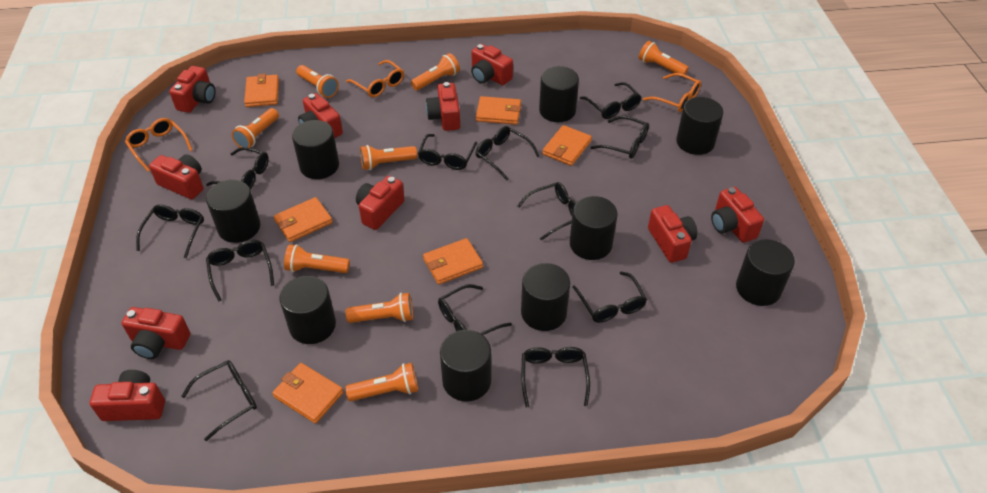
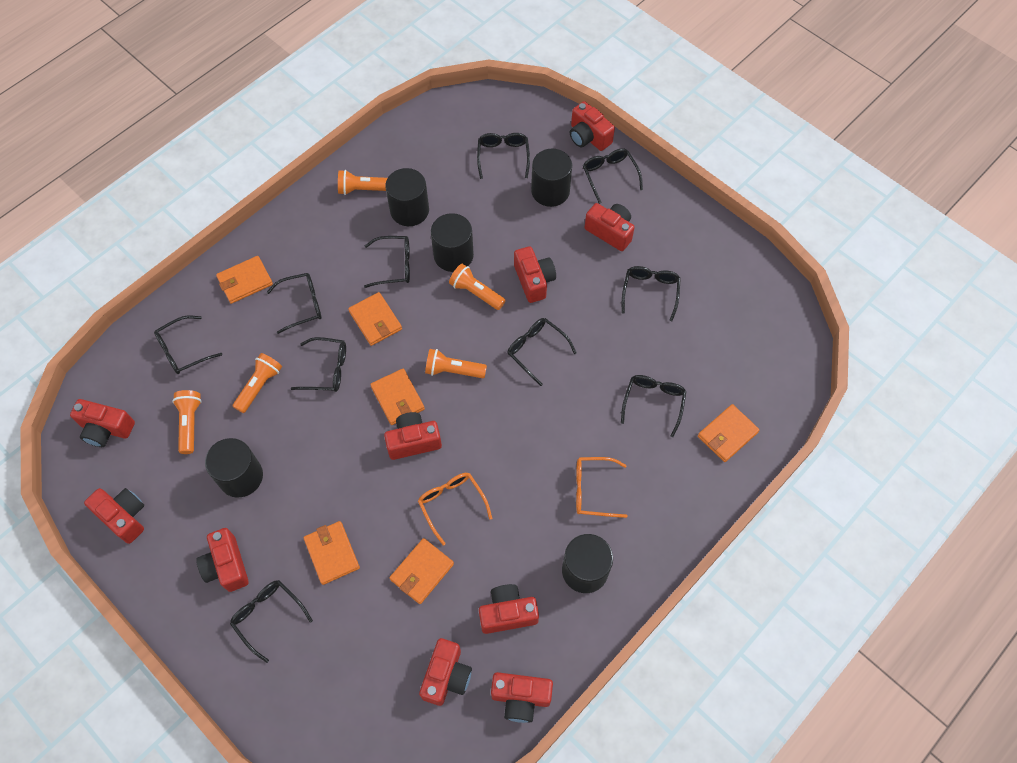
black cylinder: [206,180,260,243] [279,276,336,344] [292,120,339,179] [440,330,491,402] [521,263,570,331] [539,66,579,122] [570,196,618,260] [676,97,723,155] [736,239,795,306] = 9 -> [205,438,263,498] [385,168,429,226] [431,213,474,272] [531,149,572,207] [562,534,613,593] = 5
black glasses: [136,204,204,258] [181,360,257,441] [206,147,269,189] [206,240,274,302] [418,134,477,170] [438,284,512,335] [475,126,539,181] [517,182,577,240] [521,347,590,407] [572,271,647,323] [580,82,641,119] [591,116,649,159] = 12 -> [154,316,222,374] [230,580,313,663] [267,273,322,334] [291,337,346,392] [364,236,410,288] [477,133,530,179] [507,318,577,386] [583,148,643,204] [621,375,687,437] [622,266,681,321] = 10
orange flashlight: [231,108,279,148] [284,244,350,273] [296,65,339,98] [345,363,418,401] [346,293,413,323] [360,145,417,170] [411,53,460,90] [639,41,689,75] = 8 -> [172,390,202,454] [233,353,282,413] [338,170,388,195] [425,349,487,378] [449,264,506,310] = 5
orange glasses: [125,118,193,172] [346,60,404,97] [643,73,701,112] = 3 -> [418,473,492,545] [576,457,628,518] = 2

